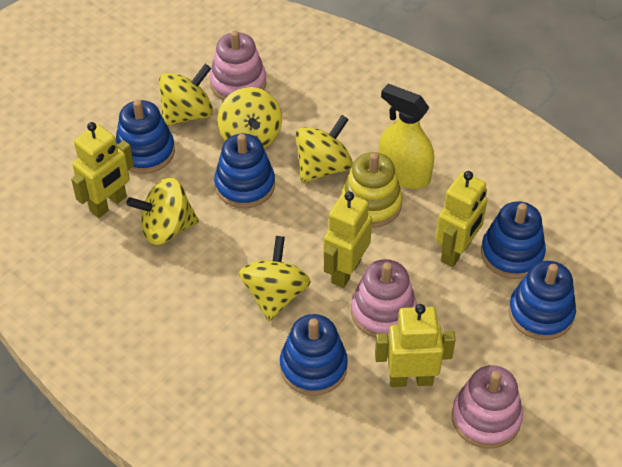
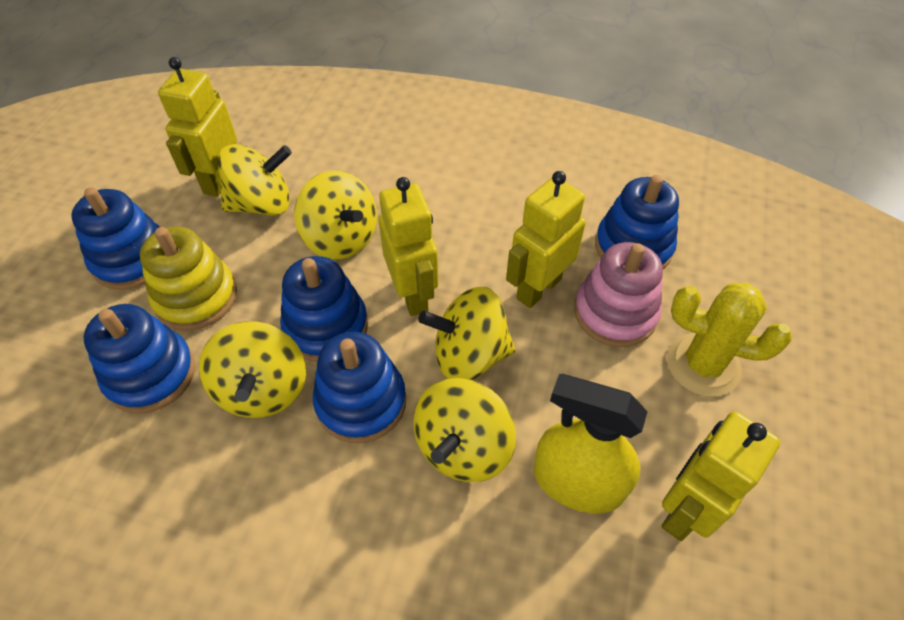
pink stacking toy: [210,31,266,101] [351,259,417,338] [452,365,523,449] = 3 -> [574,242,663,347] = 1
yellow cactus: none = 0 -> [667,283,792,397] = 1

